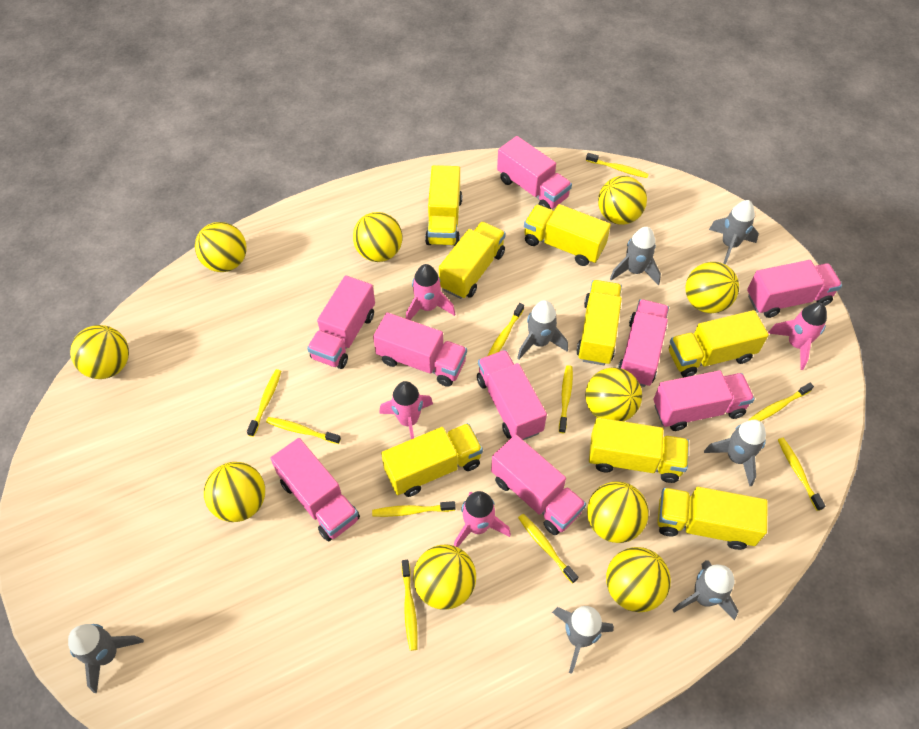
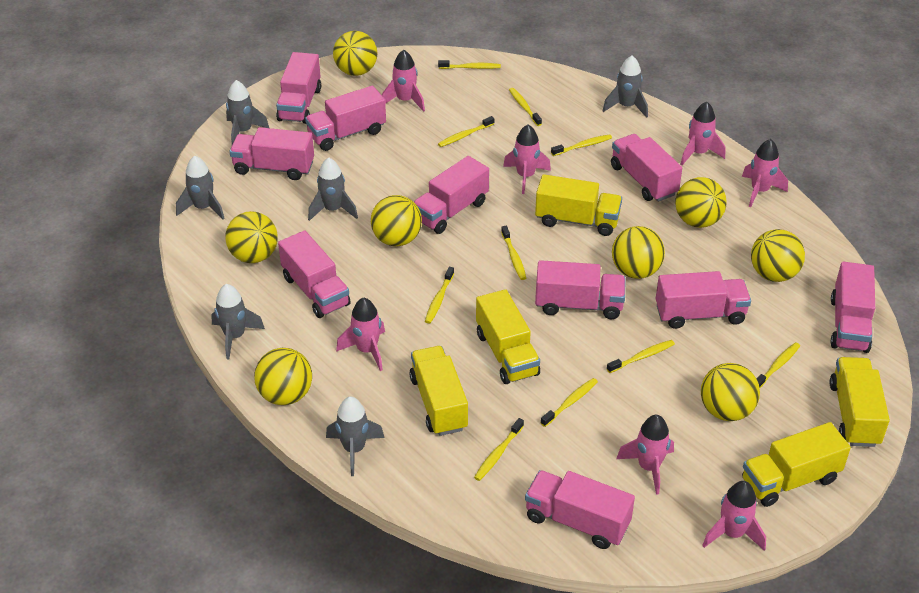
grey rocket: [68,624,144,693] [517,300,568,359] [552,606,614,674] [610,227,661,285] [673,560,739,620] [704,420,766,486] [709,200,759,265] = 7 -> [176,155,225,220] [211,284,265,359] [226,80,269,145] [308,157,358,221] [326,397,384,476] [603,56,648,118] = 6
pink rocket: [379,381,433,439] [406,264,455,320] [454,491,511,547] [768,302,827,370] = 4 -> [336,297,385,371] [382,50,425,112] [503,124,551,194] [616,415,674,495] [680,102,725,165] [702,481,766,551] [742,139,788,207] = 7
pink truck: [270,438,360,541] [307,275,375,369] [373,312,467,387] [477,350,547,440] [491,435,586,535] [497,136,572,209] [618,299,669,387] [654,370,755,431] [747,260,842,318] = 9 -> [229,127,314,180] [276,52,321,124] [278,230,351,318] [305,86,386,151] [414,156,489,234] [525,470,635,549] [535,260,625,319] [611,134,682,202] [656,271,751,329] [830,262,875,353] = 10
yellow ball: [70,325,129,379] [195,222,247,272] [204,462,265,522] [353,212,402,262] [413,545,476,610] [585,367,642,421] [587,482,649,543] [598,176,647,225] [606,547,671,612] [685,262,739,313] = 10 -> [225,211,278,263] [254,348,312,405] [333,31,378,76] [371,195,422,246] [612,226,665,279] [675,177,727,228] [701,363,760,421] [751,229,805,282] = 8
yellow truck: [381,423,483,497] [425,165,462,246] [439,222,506,299] [524,204,611,266] [576,280,622,365] [589,418,689,483] [657,487,768,550] [669,310,769,377] = 8 -> [410,346,468,436] [476,289,540,384] [535,174,622,236] [742,422,851,507] [830,357,890,447] = 5

